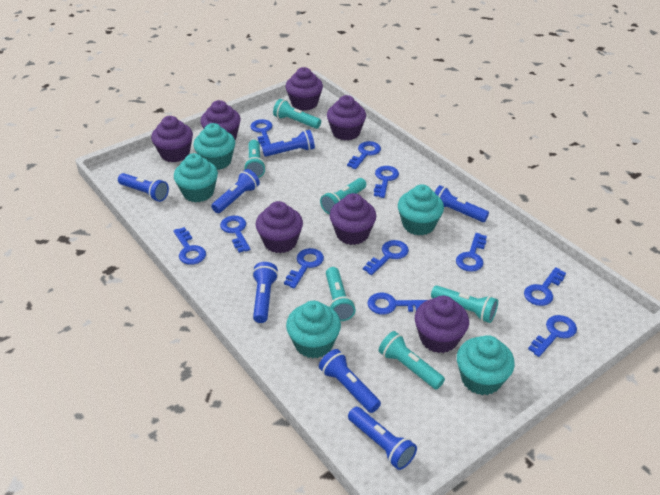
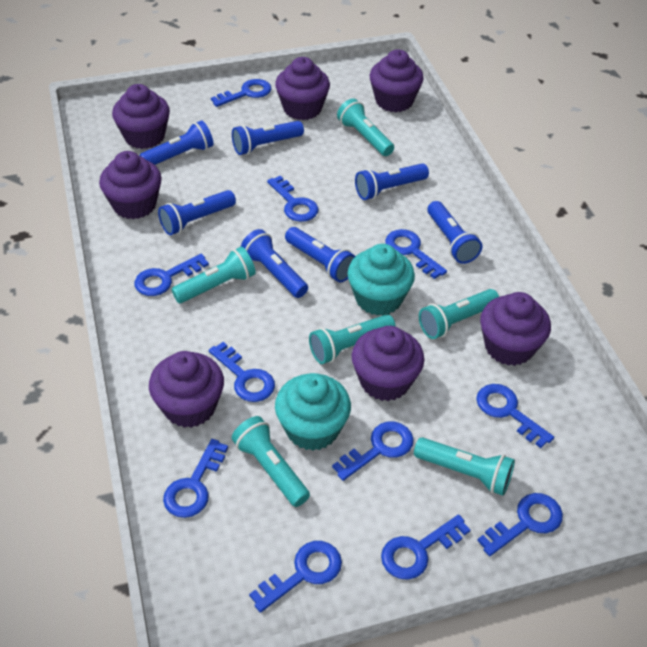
turquoise cupcake: [174,153,218,202] [194,123,235,170] [286,301,341,358] [398,184,444,236] [457,335,515,395] = 5 -> [275,373,351,451] [347,244,415,316] = 2

